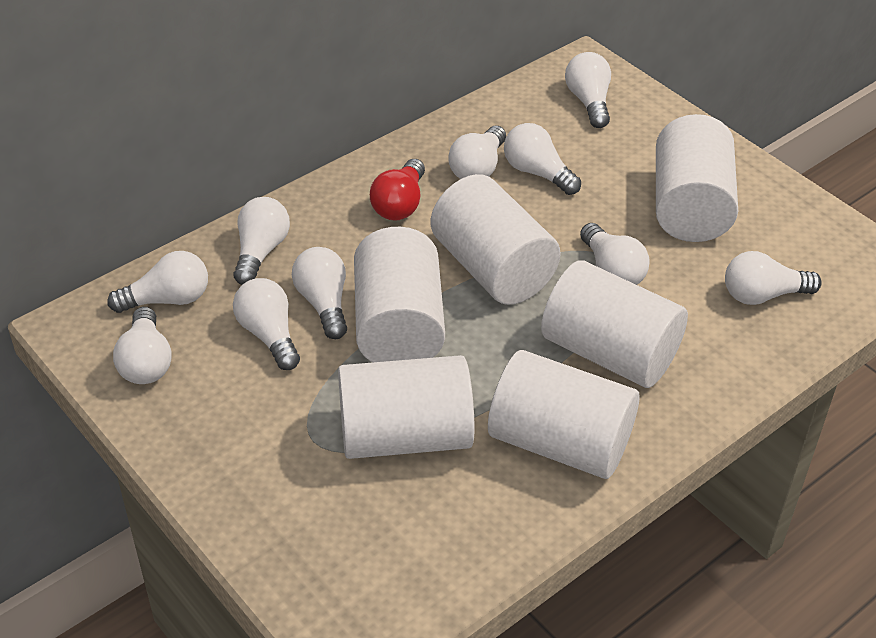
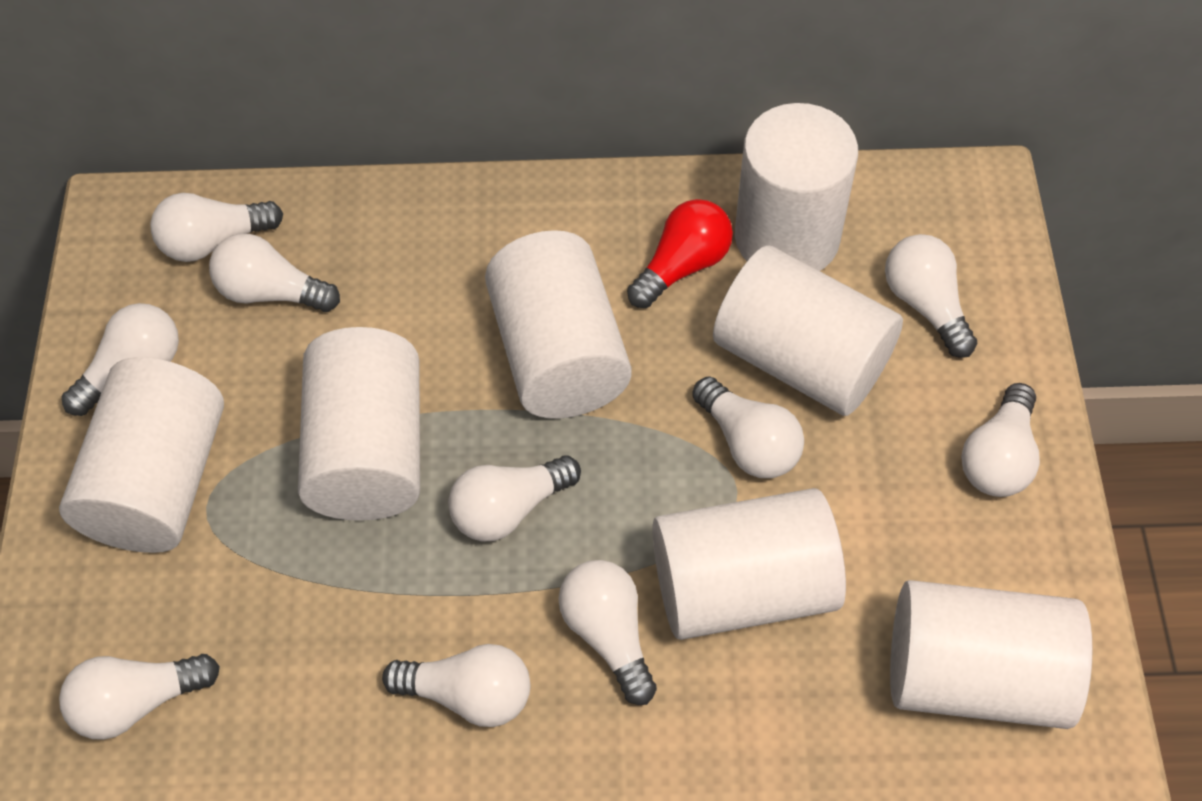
white cylinder: [338,355,474,459] [354,227,445,362] [431,174,561,305] [488,350,640,479] [541,260,688,388] [656,114,738,242] = 6 -> [59,357,224,553] [298,327,420,521] [485,230,632,419] [652,488,846,640] [713,245,903,416] [735,103,858,271] [890,580,1093,729] = 7

